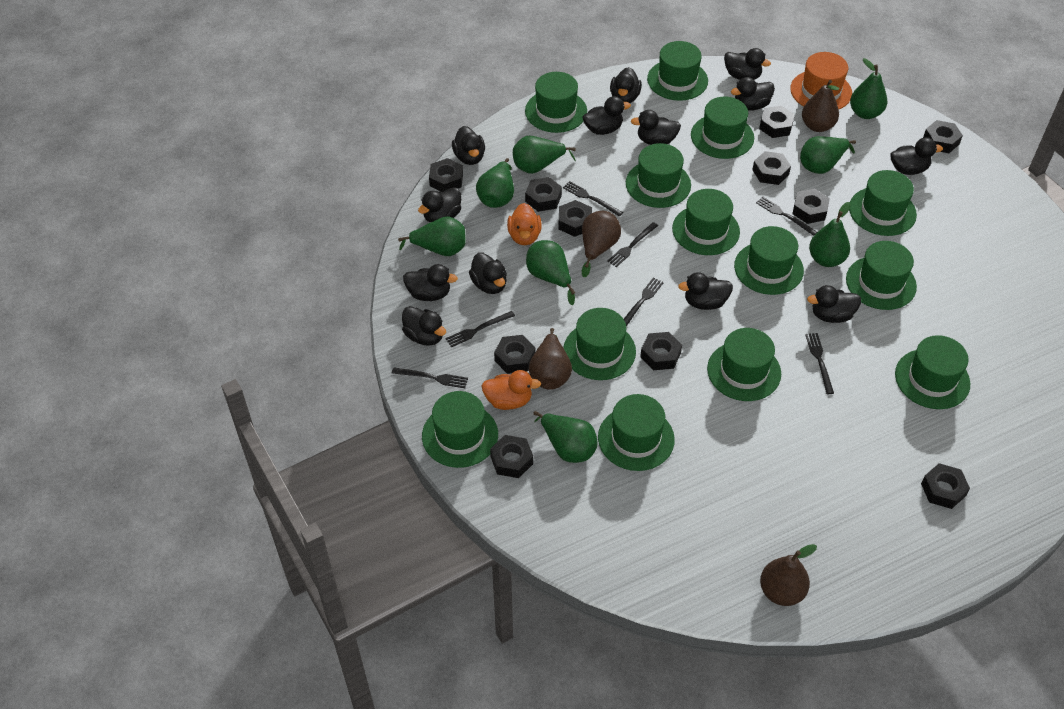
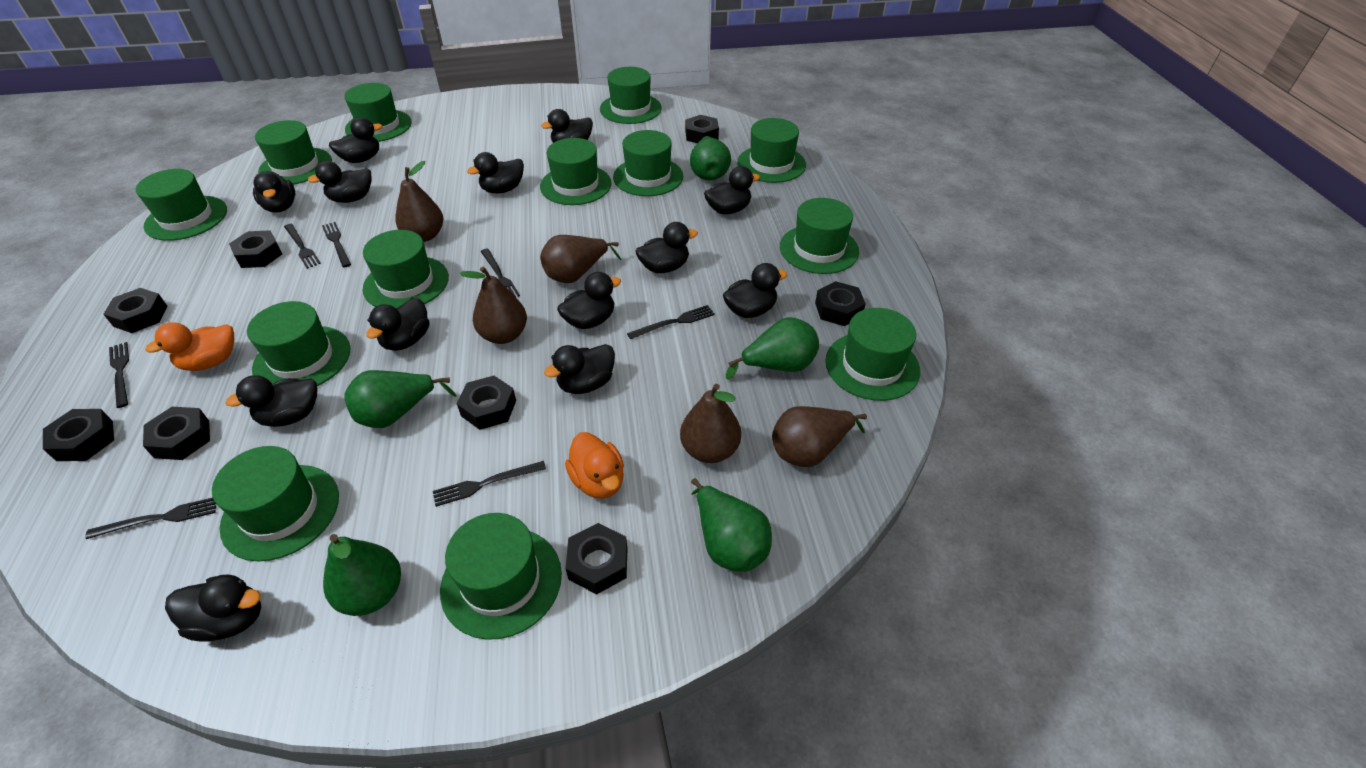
black nut: [429,158,463,192] [490,435,533,478] [494,335,535,374] [525,177,562,212] [558,200,592,237] [640,332,682,370] [752,151,791,185] [759,106,795,138] [792,188,830,224] [921,463,970,509] [923,120,963,153] = 11 -> [43,409,114,461] [103,288,168,333] [143,407,210,460] [229,230,282,268] [457,376,516,430] [566,523,627,595] [685,115,719,143] [815,281,866,326] = 8
brown pear: [529,328,572,390] [582,211,621,277] [760,544,817,606] [802,80,839,132] = 4 -> [395,161,443,242] [460,267,527,344] [540,235,621,283] [680,384,741,463] [772,406,867,467] = 5
green pear: [398,216,466,256] [476,158,514,208] [513,135,576,174] [526,240,575,305] [534,411,598,463] [800,136,856,174] [809,202,851,267] [850,58,887,119] = 8 -> [323,534,401,616] [344,370,457,428] [690,136,731,180] [691,478,772,572] [726,317,819,380] = 5
orange hat: [790,52,852,109] = 1 -> none = 0

